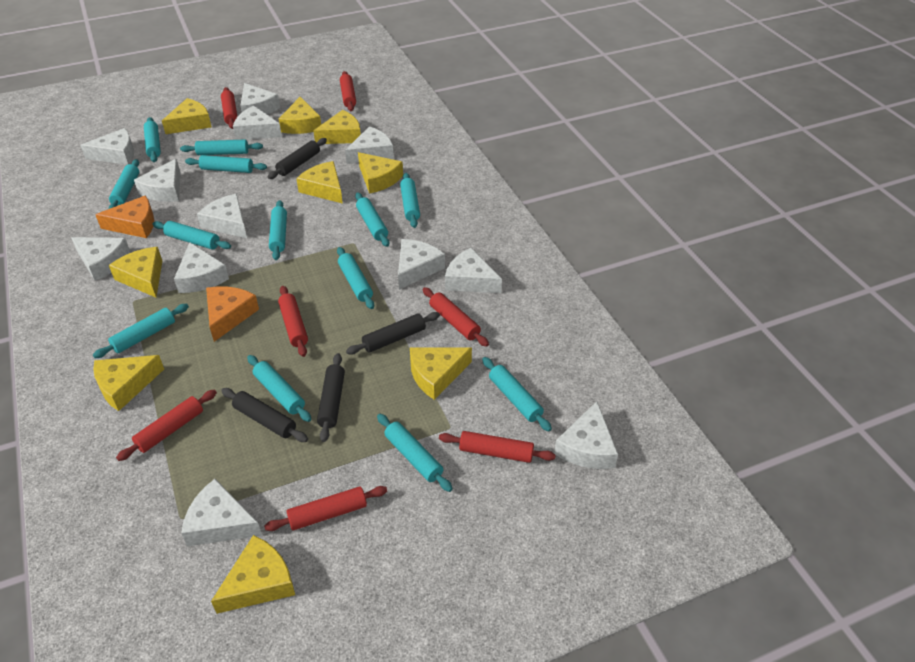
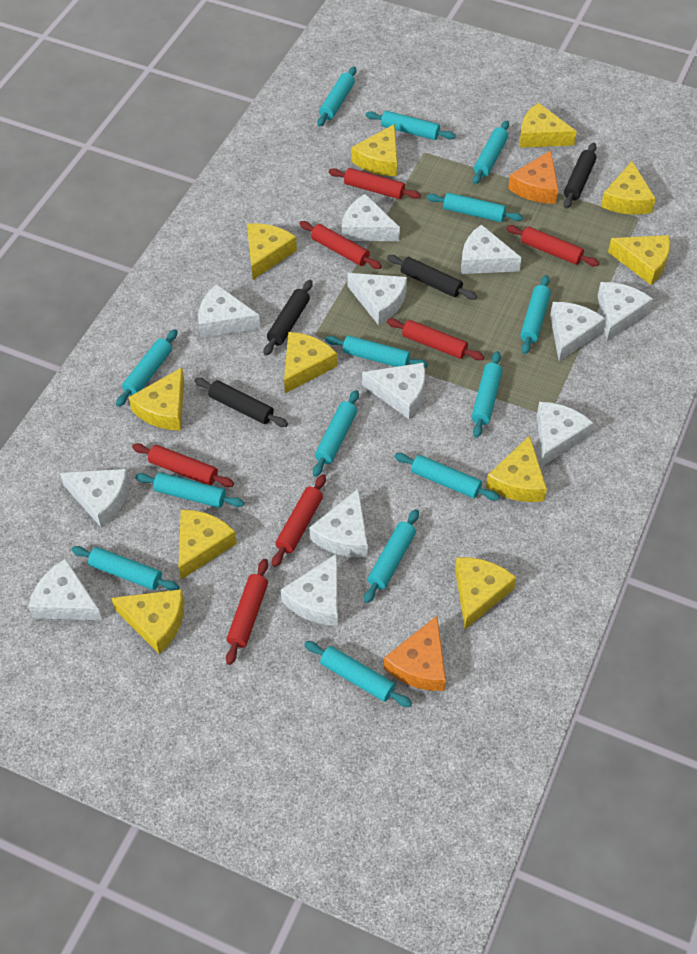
turquoise rolling pin: [93,304,189,358] [109,159,139,209] [144,117,161,162] [152,221,231,250] [180,140,263,155] [185,155,267,173] [247,355,311,422] [269,200,287,260] [337,247,374,309] [355,193,389,247] [377,414,453,492] [400,173,420,228] [482,357,552,432] = 13 -> [71,546,179,591] [116,329,178,407] [135,472,244,508] [304,641,412,707] [313,390,359,477] [317,67,356,127] [325,335,428,368] [364,509,419,603] [366,111,456,140] [394,453,500,501] [427,193,523,222] [471,351,503,438] [473,121,509,184] [520,275,551,354] = 14
yellow cheese: [93,355,164,411] [109,247,162,297] [162,98,212,134] [211,535,295,614] [279,97,321,134] [296,161,343,204] [313,110,361,144] [358,152,403,194] [410,347,472,400] = 9 -> [111,589,184,654] [129,367,184,431] [179,510,237,580] [247,223,297,280] [284,332,337,393] [351,124,397,176] [455,557,516,629] [486,435,547,502] [520,103,577,148] [601,161,656,215] [608,235,670,285] = 11

